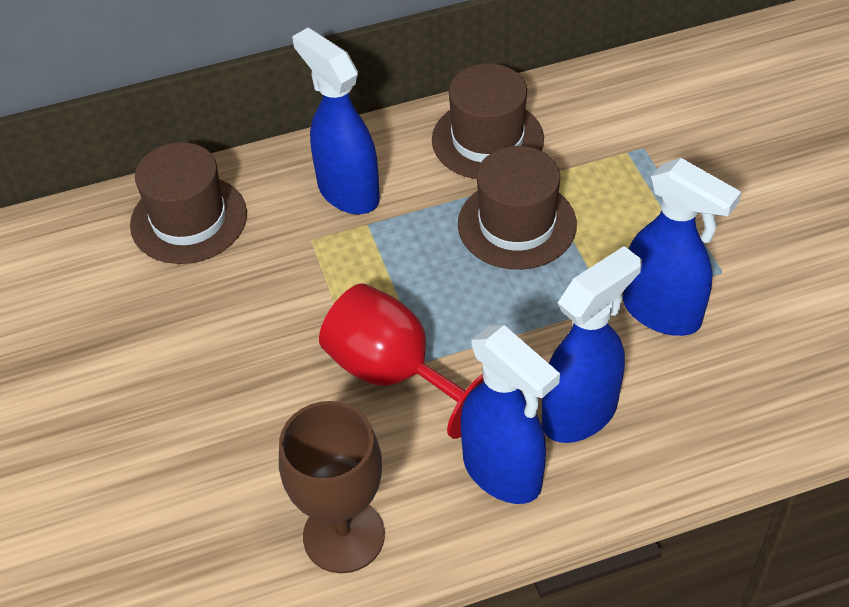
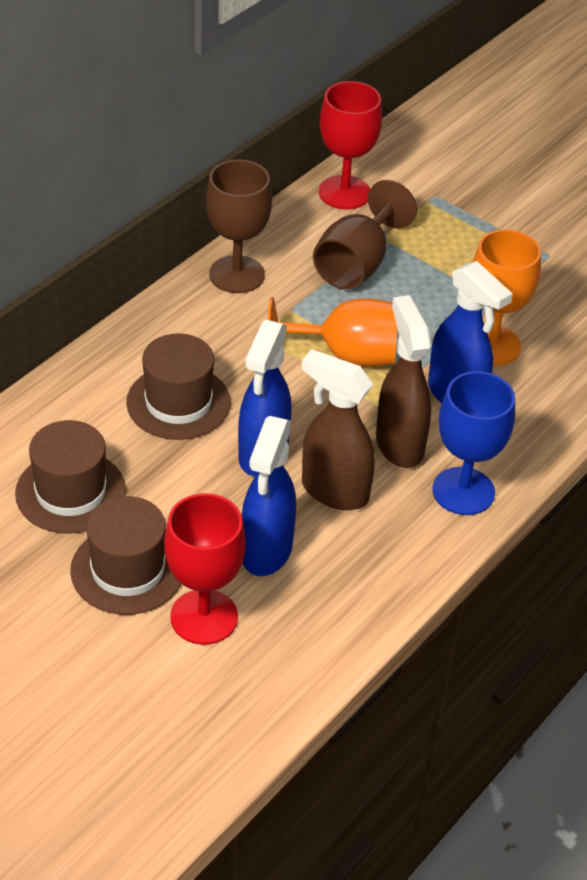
blue goblet: none = 0 -> [432,371,515,515] = 1
blue spray bottle: [292,28,380,214] [461,325,560,504] [542,246,642,443] [623,158,741,336] = 4 -> [238,320,292,476] [242,416,296,576] [428,261,513,403] = 3
brown goblet: [279,401,385,573] = 1 -> [206,160,272,293] [313,180,417,290] = 2
brown spray bottle: none = 0 -> [302,349,375,510] [376,295,432,468] = 2
orange goblet: none = 0 -> [267,297,397,366] [473,229,541,366] = 2
red goblet: [319,283,484,439] = 1 -> [164,493,246,645] [319,81,382,210] = 2

